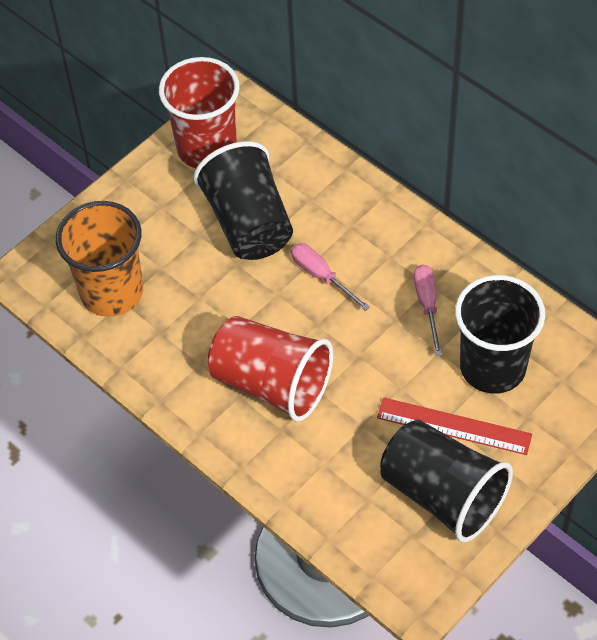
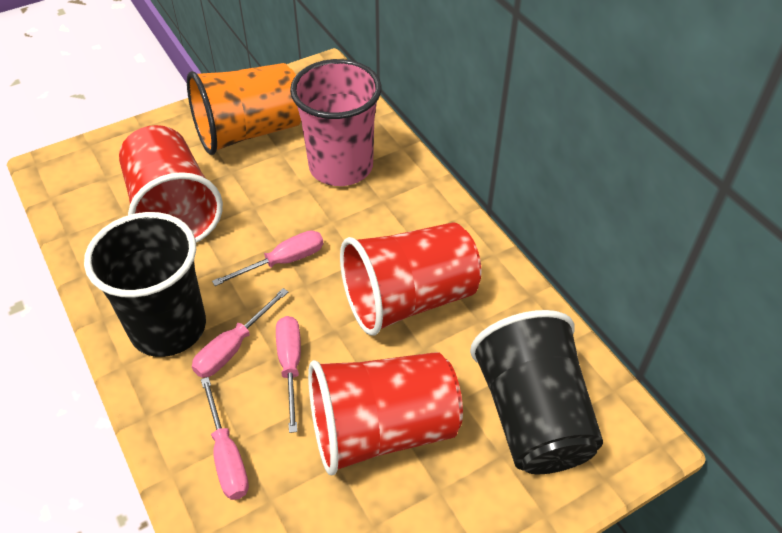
black cup: [193,141,293,260] [380,420,513,543] [455,275,545,394] = 3 -> [84,212,206,357] [470,310,603,474] = 2
pink cup: none = 0 -> [290,59,382,186] = 1
pink screwdriver: [291,243,370,311] [414,264,442,356] = 2 -> [192,288,288,378] [201,377,249,500] [212,230,323,286] [276,316,301,433] = 4
red cup: [159,57,240,168] [208,316,333,422] = 2 -> [119,125,223,243] [308,352,463,475] [340,222,482,336] = 3
red ruler: [377,397,532,455] = 1 -> none = 0

